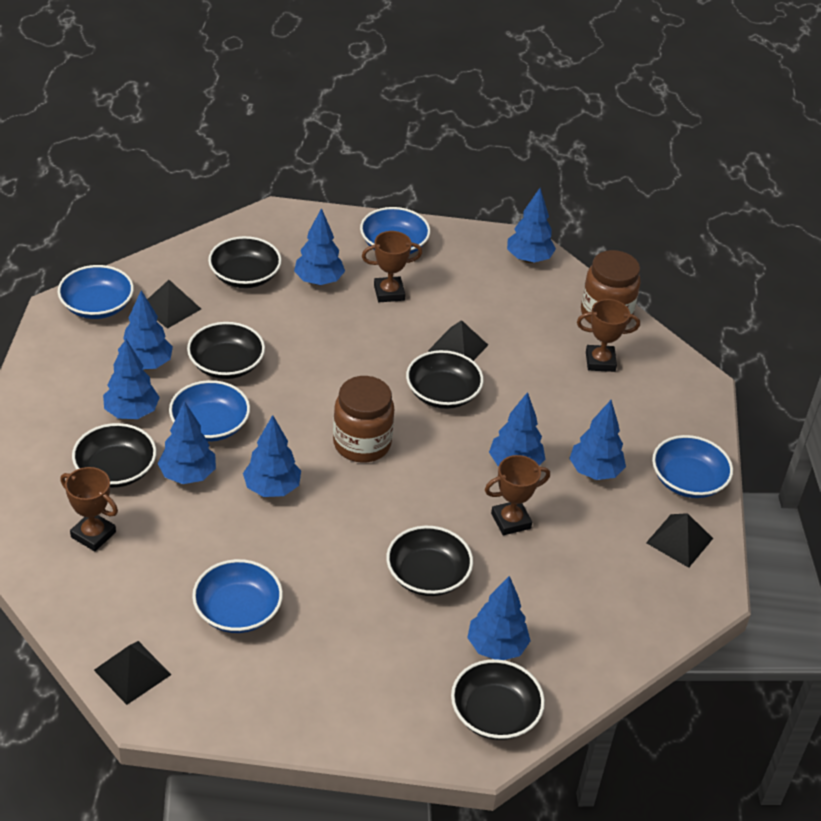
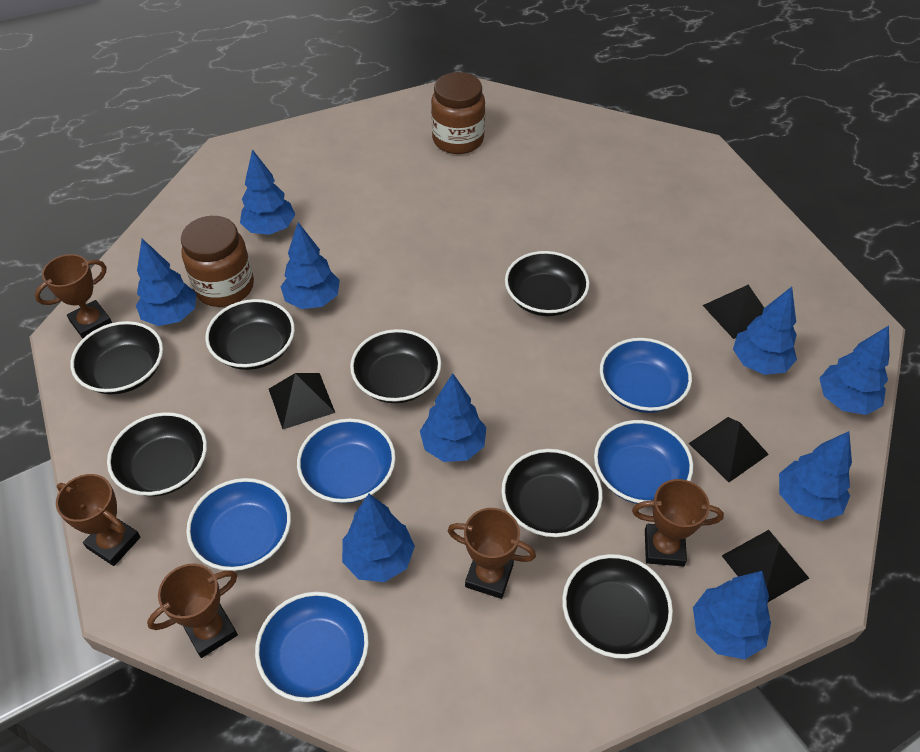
black bowl: [72,423,156,488] [187,322,265,379] [208,236,282,288] [386,526,473,596] [406,350,484,409] [451,659,545,740] = 6 -> [70,321,163,394] [107,412,207,496] [205,299,295,370] [350,329,441,403] [501,449,603,537] [505,251,589,316] [562,554,673,659] = 7
brown trophy: [60,467,118,551] [362,231,422,302] [485,455,550,535] [577,299,640,372] = 4 -> [35,254,112,339] [56,474,140,566] [147,563,238,658] [448,508,536,599] [632,479,724,566] = 5

